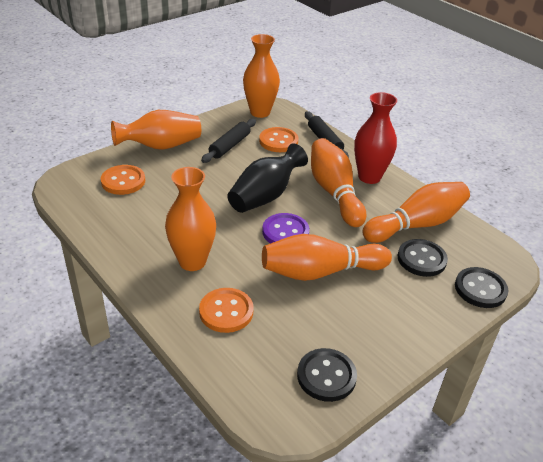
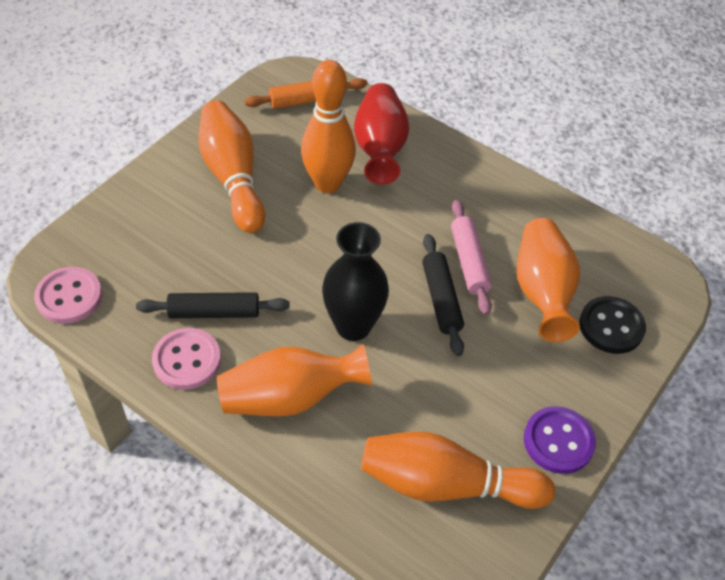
black button: [297,348,357,402] [398,239,448,277] [455,267,508,308] = 3 -> [579,296,646,354] = 1
orange button: [101,165,145,195] [199,288,254,333] [259,127,298,152] = 3 -> none = 0
orange rolling pin: none = 0 -> [245,78,368,109] = 1
orange vase: [111,110,201,150] [165,167,216,271] [243,34,280,118] = 3 -> [217,344,372,417] [517,218,580,342] = 2
pink button: none = 0 -> [34,267,102,324] [152,328,221,390] = 2
pink rolling pin: none = 0 -> [451,200,492,315] = 1

